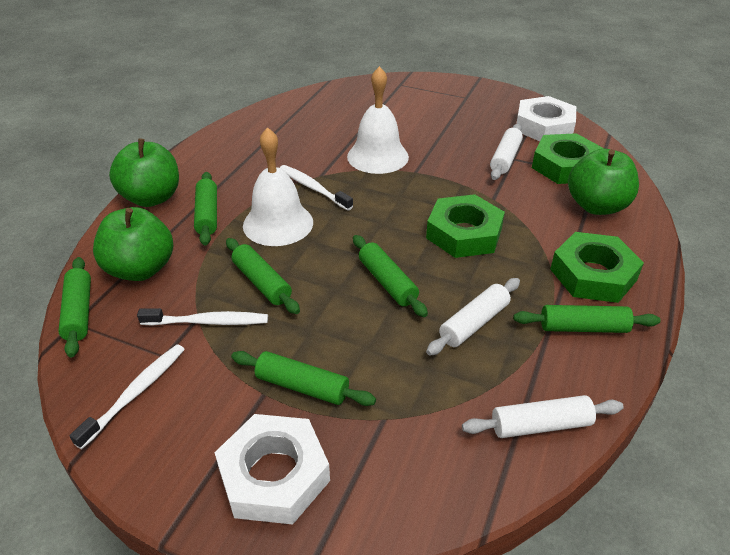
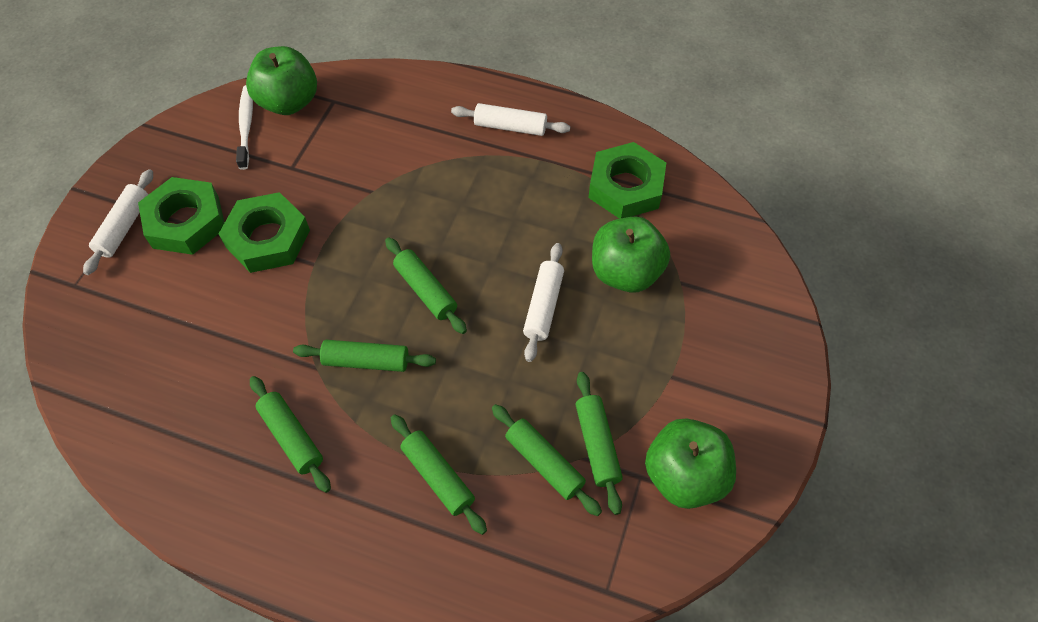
white bell: [243,127,313,246] [347,66,409,174] = 2 -> none = 0
white nut: [214,414,330,525] [516,96,576,141] = 2 -> none = 0
white toothbrush: [69,344,185,449] [137,308,268,326] [280,165,353,210] = 3 -> [236,85,253,170] = 1

